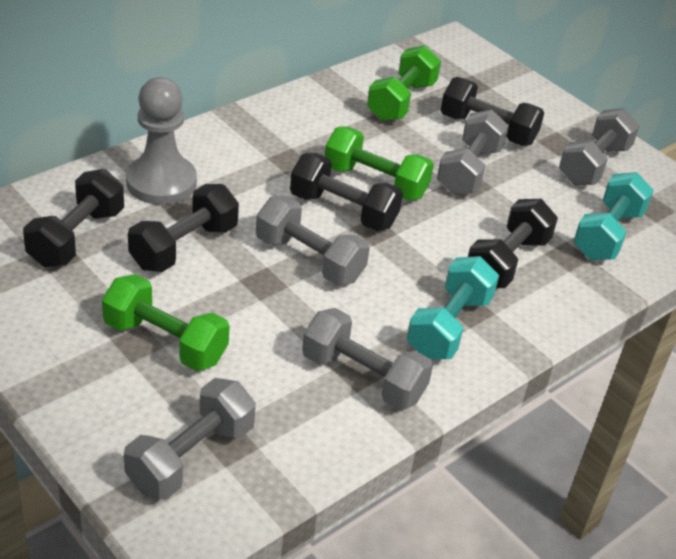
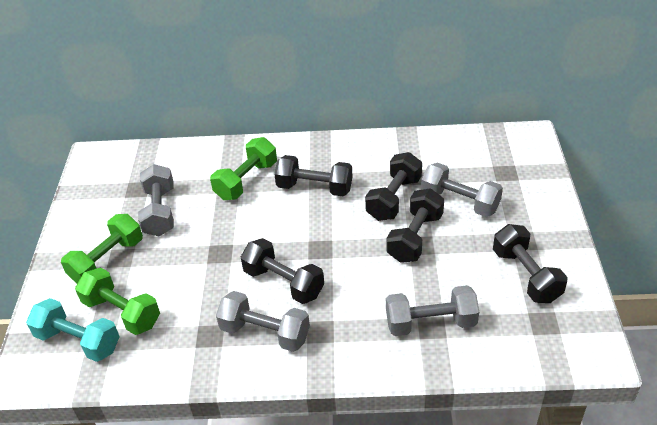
grey dumbbell: [124,378,256,499] [256,196,370,285] [302,308,433,410] [437,110,509,195] [559,108,639,185] = 5 -> [138,164,174,236] [216,291,310,352] [386,285,479,336] [421,163,503,217] = 4
grey pawn: [126,77,197,205] = 1 -> none = 0
turquoise dumbbell: [407,256,499,359] [573,172,654,260] = 2 -> [26,298,120,362] = 1

